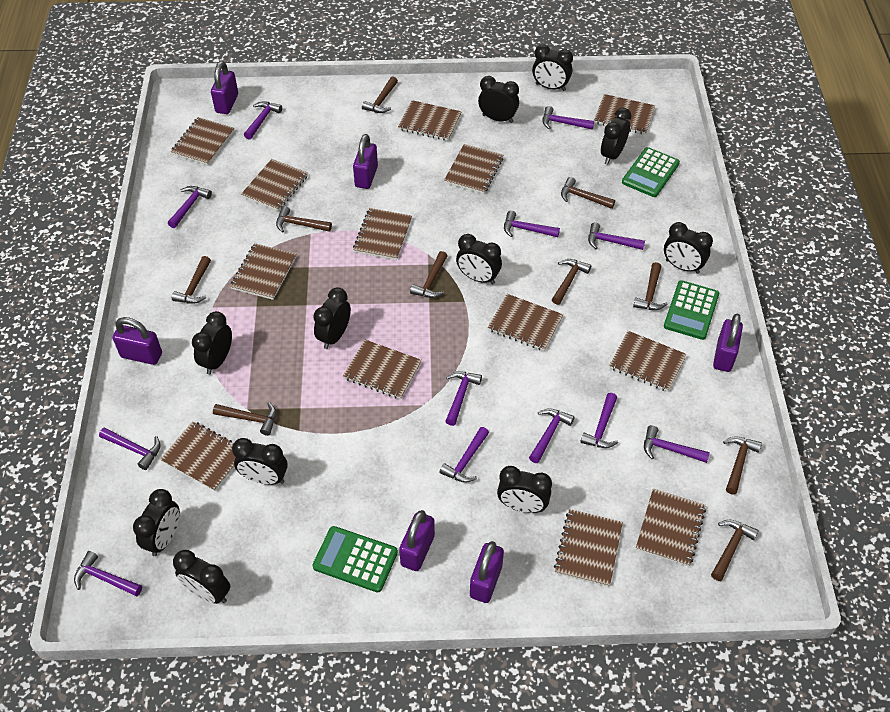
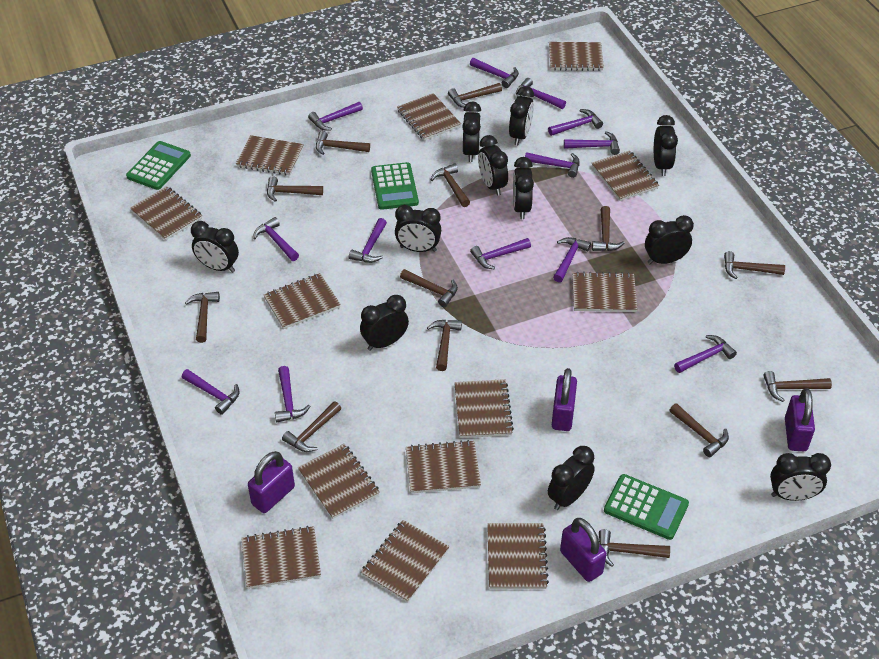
brown hammer: [172,256,211,304] [213,402,276,436] [276,206,332,233] [362,76,398,113] [410,251,447,298] [552,259,591,305] [561,177,615,209] [633,262,668,310] [711,519,759,581] [723,437,762,494] = 10 -> [185,292,220,343] [267,176,323,202] [282,401,341,452] [316,131,370,155] [400,269,458,307] [427,320,462,371] [431,163,470,207] [448,83,502,108] [592,206,625,251] [599,529,670,567] [669,403,729,457] [724,251,785,279] [763,371,832,402] = 13
purple hammer: [74,551,142,596] [99,427,161,470] [168,186,212,228] [244,101,282,140] [439,427,489,483] [445,371,482,426] [504,210,560,237] [529,408,575,463] [543,106,594,130] [580,393,618,448] [588,222,645,250] [644,425,710,463] = 12 -> [182,369,240,415] [253,217,299,261] [275,366,310,422] [308,102,363,131] [349,218,387,263] [470,58,519,88] [470,238,531,269] [516,78,566,109] [525,152,580,178] [548,109,603,136] [553,237,591,282] [564,131,620,155] [674,335,737,373] = 13
purple padlock: [113,317,162,365] [211,61,238,114] [353,134,378,189] [399,510,435,571] [470,541,504,603] [713,314,743,372] = 6 -> [248,451,295,513] [552,368,577,431] [560,518,607,582] [785,388,815,451] = 4

